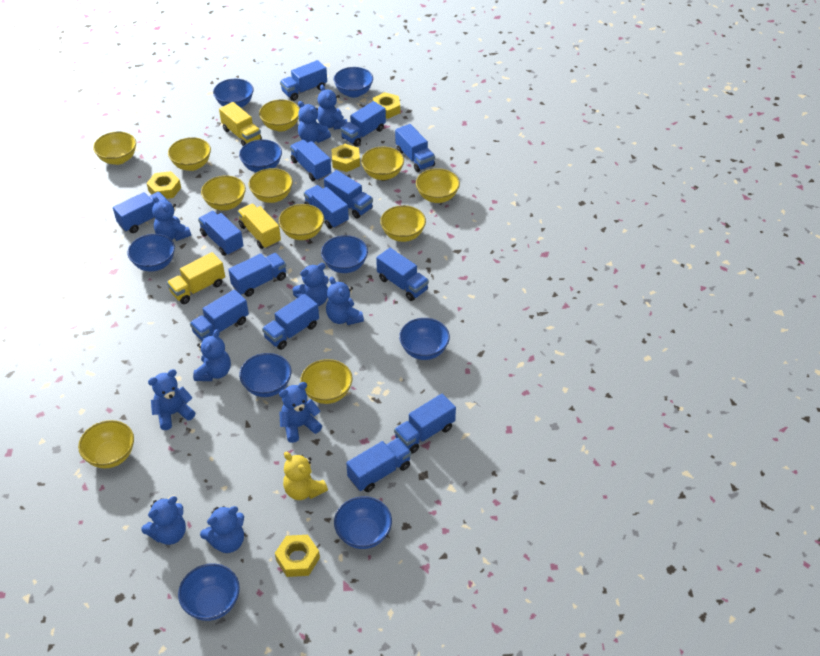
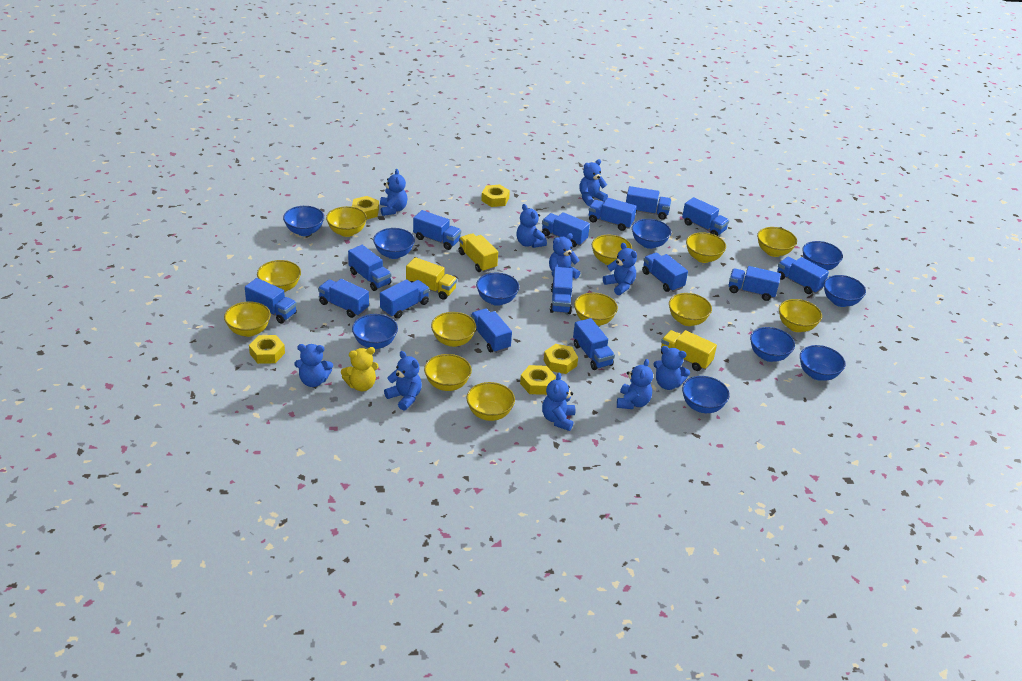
blue bowl: [127,234,175,271] [178,563,240,621] [213,79,253,108] [239,139,282,172] [239,353,291,397] [321,235,368,273] [334,67,373,98] [334,496,392,549] [399,318,450,360] = 9 -> [283,206,324,236] [352,314,398,349] [373,228,415,259] [476,273,519,306] [632,219,671,249] [682,376,730,413] [750,327,795,362] [800,345,845,381] [802,241,843,270] [824,275,866,307] = 10
blue truck: [113,192,168,233] [190,289,249,341] [198,211,244,256] [228,253,286,297] [262,294,319,350] [280,60,327,101] [290,140,331,181] [304,185,349,229] [324,170,373,218] [340,101,386,146] [346,438,411,492] [376,248,429,301] [394,394,456,453] [395,124,435,172] = 14 -> [245,278,297,324] [318,279,369,318] [348,245,391,291] [380,279,430,319] [413,210,461,250] [471,309,512,353] [542,212,590,247] [550,267,573,314] [573,318,615,370] [589,198,637,231] [626,186,671,220] [642,253,688,292] [682,197,729,236] [729,266,781,301] [777,257,829,294] = 15
yellow bowl: [78,420,134,468] [93,131,136,165] [168,137,211,171] [201,176,246,210] [249,168,293,203] [259,100,300,132] [279,204,324,240] [300,359,353,404] [361,147,404,180] [380,205,426,242] [416,168,460,203] = 11 -> [224,301,271,337] [257,260,301,292] [326,206,367,237] [424,354,472,391] [431,312,476,347] [466,382,515,421] [574,293,618,326] [592,235,632,265] [669,293,712,326] [686,232,726,263] [757,227,797,257] [779,299,822,332] = 12
yellow nut: [147,171,181,199] [275,535,320,577] [331,144,360,172] [373,92,400,119] = 4 -> [249,335,285,364] [352,196,379,219] [481,185,510,207] [520,365,556,395] [544,344,578,374] = 5

